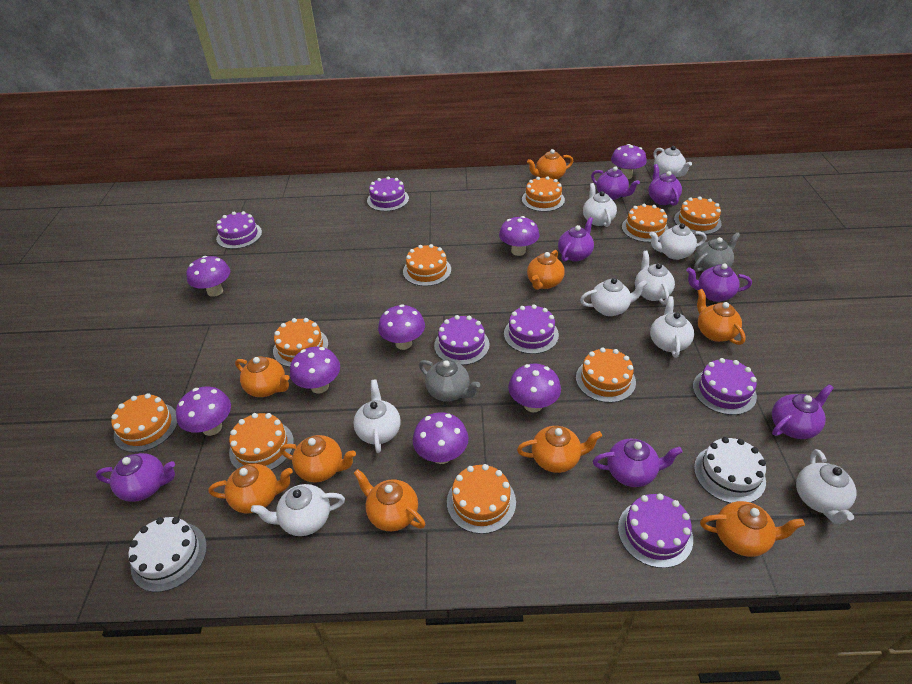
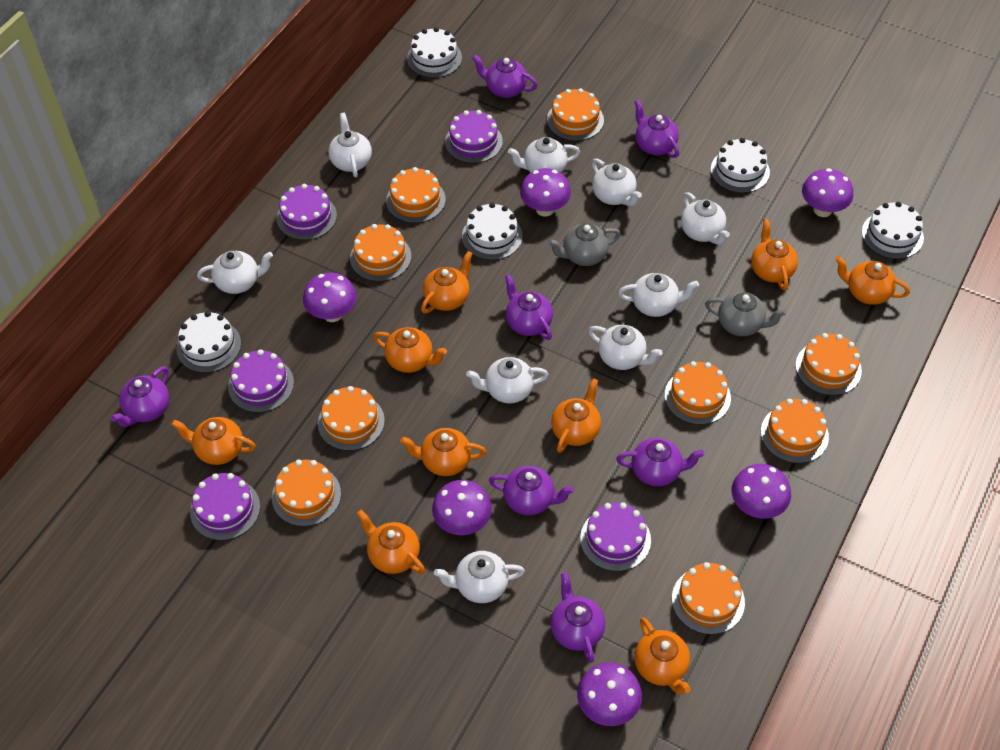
purple cake: [216,211,262,249] [367,176,409,211] [434,315,489,365] [504,304,559,354] [618,493,693,568] [693,358,757,415] = 6 -> [190,473,260,541] [228,349,294,413] [277,184,337,240] [445,110,503,163] [580,502,651,571] = 5
purple mushroom: [176,387,231,436] [186,256,230,297] [290,347,340,394] [378,304,425,350] [412,412,469,464] [499,216,539,256] [508,363,561,412] [611,144,647,179] = 8 -> [303,272,357,322] [432,480,492,535] [520,168,571,216] [577,662,642,726] [732,464,791,519] [802,168,853,217] = 6
white cake: [128,517,207,592] [694,437,766,503] = 2 -> [176,311,241,373] [407,27,462,78] [462,203,523,260] [711,138,770,193] [862,202,924,259] = 5

